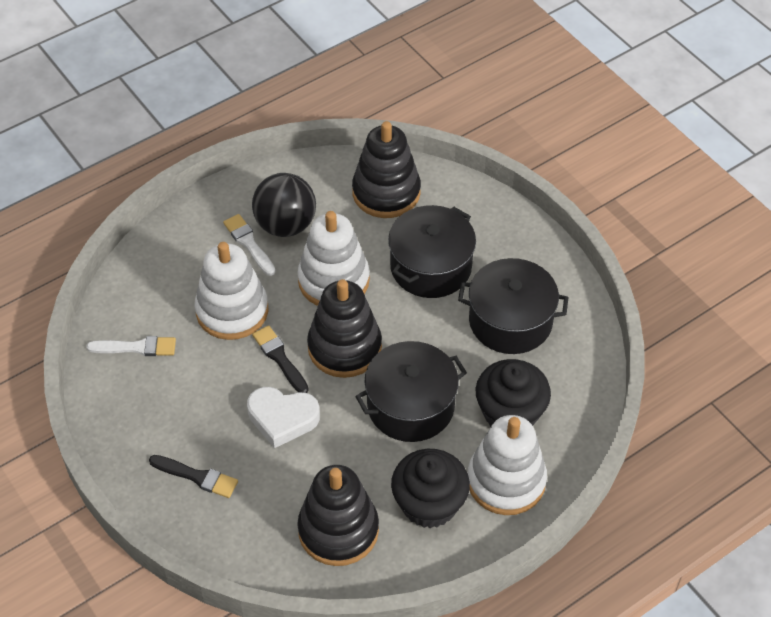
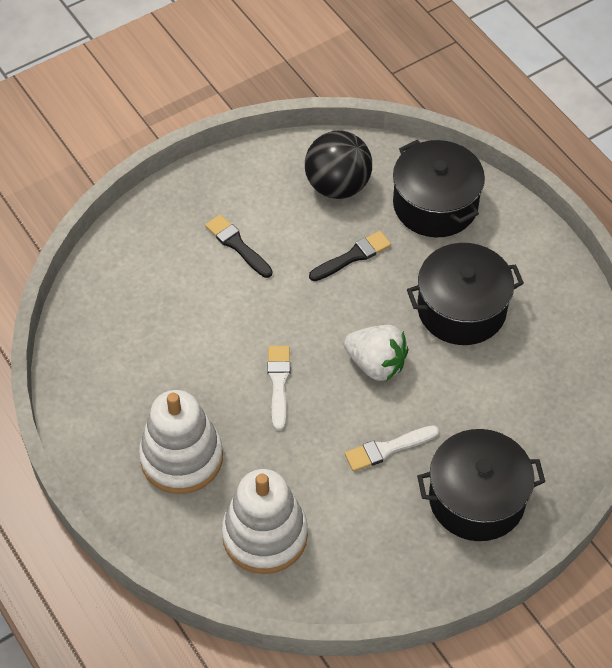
black cupcake: [391,449,470,529] [475,359,551,427] = 2 -> none = 0
black stacking toy: [297,465,379,566] [307,279,382,378] [352,121,421,218] = 3 -> none = 0
white heart: [247,387,320,448] = 1 -> none = 0
white stacking toy: [195,242,268,340] [297,211,370,306] [468,415,547,515] = 3 -> [139,390,223,494] [222,469,308,574] = 2
white strawberry: none = 0 -> [343,325,409,381] = 1

